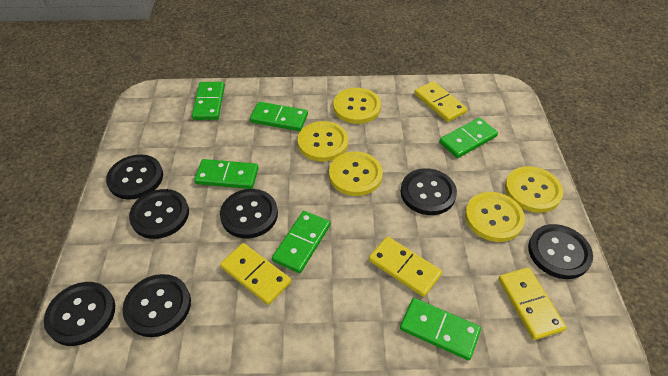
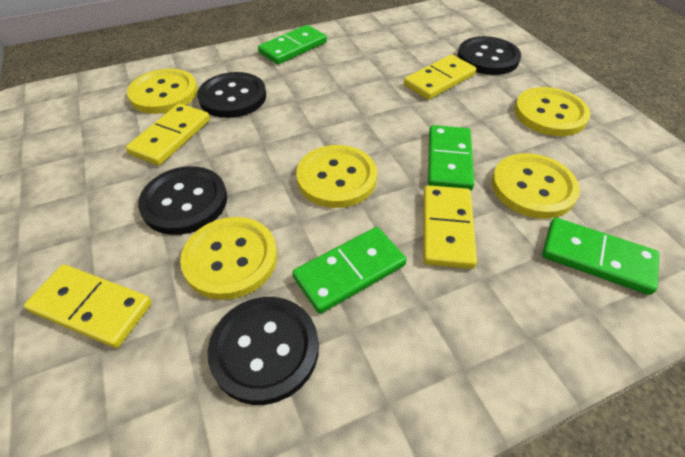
black button: [44,282,115,346] [106,155,163,199] [122,274,191,337] [129,189,189,239] [220,189,278,239] [401,168,457,215] [528,224,593,279] = 7 -> [138,166,227,235] [197,72,266,118] [208,297,319,405] [458,36,521,75] = 4
green domino: [192,82,225,120] [194,159,258,189] [250,102,308,131] [272,211,330,273] [400,298,481,360] [439,118,498,158] = 6 -> [258,25,327,65] [292,227,407,314] [428,125,474,191] [542,218,659,295] = 4

